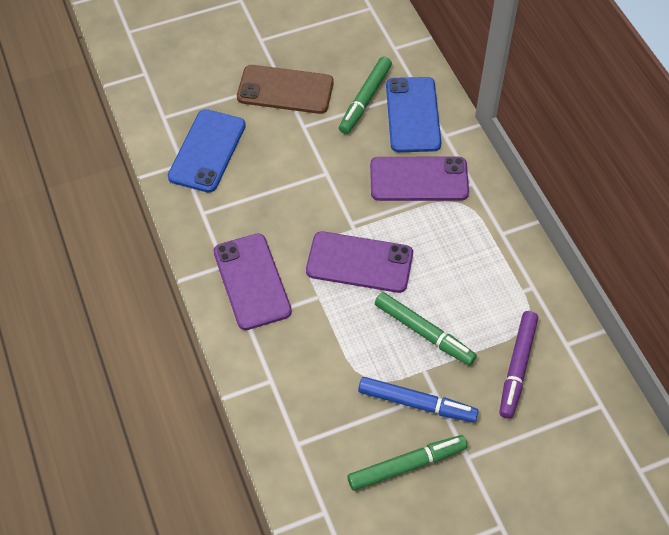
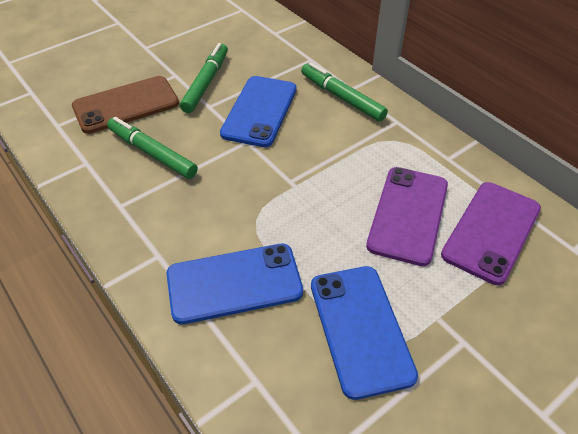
blue marker: [358,377,479,423] = 1 -> none = 0
blue phone: [168,109,246,193] [386,77,442,152] = 2 -> [166,244,303,324] [220,76,297,147] [311,266,418,400] = 3
purple marker: [499,311,538,419] = 1 -> none = 0
purple phone: [213,233,292,330] [306,231,413,293] [370,157,469,201] = 3 -> [366,167,448,266] [441,182,541,285] = 2

